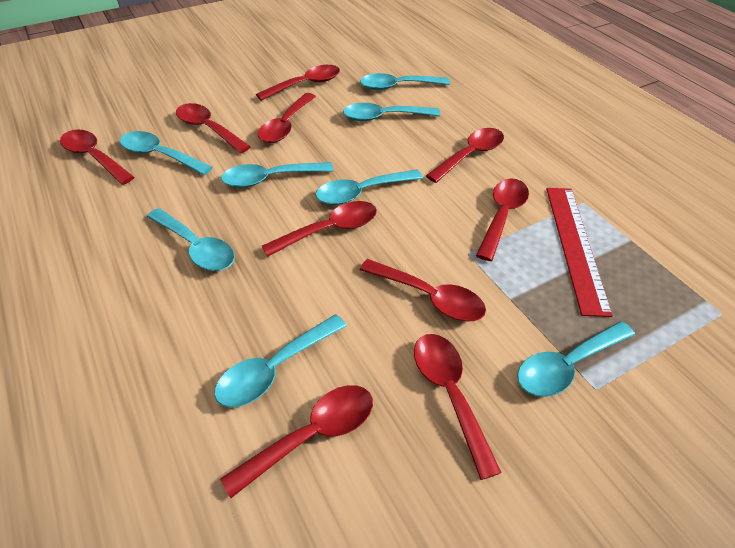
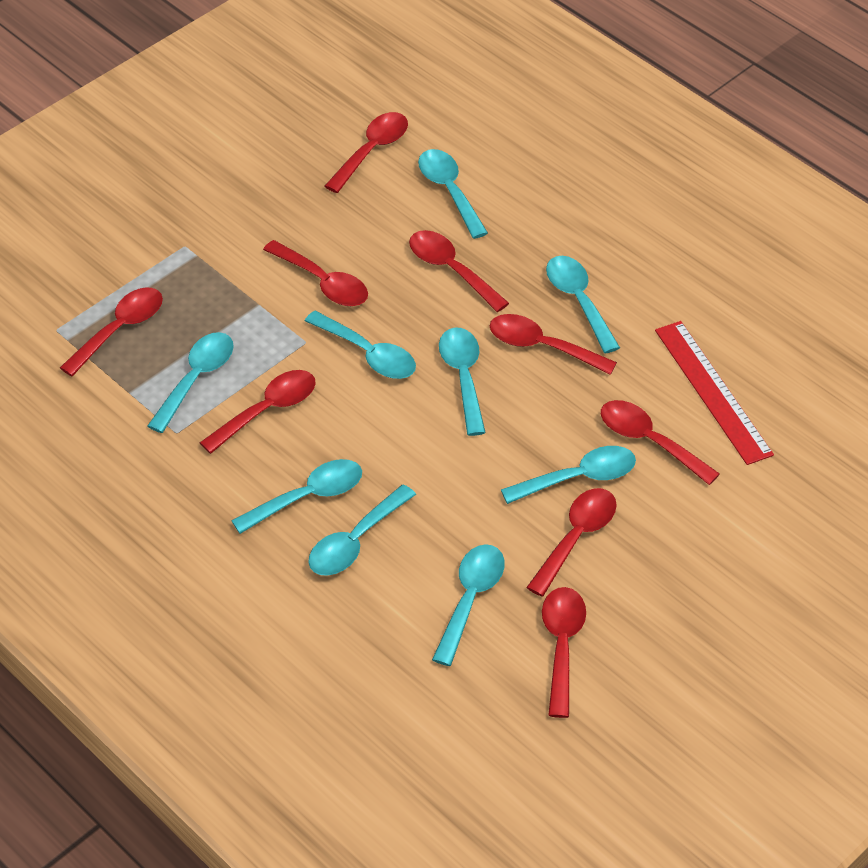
red spoon: [60,129,134,185] [176,103,251,153] [220,385,373,498] [256,65,340,101] [258,93,316,143] [262,201,377,257] [360,259,486,322] [414,334,502,480] [426,128,504,183] [476,178,529,261] = 10 -> [60,287,163,376] [200,370,316,454] [263,240,368,306] [325,112,408,193] [409,230,509,312] [490,314,617,375] [526,488,617,596] [542,587,586,718] [601,400,720,485] = 9
turquoise spoon: [120,131,212,175] [147,208,235,271] [214,314,347,408] [221,162,333,188] [316,169,423,205] [343,103,440,121] [360,73,450,90] [517,321,635,397] = 8 -> [147,332,234,433] [231,459,362,534] [305,311,416,379] [308,485,416,576] [418,149,488,239] [432,544,505,666] [439,328,486,436] [501,446,636,504] [546,256,620,354] = 9

